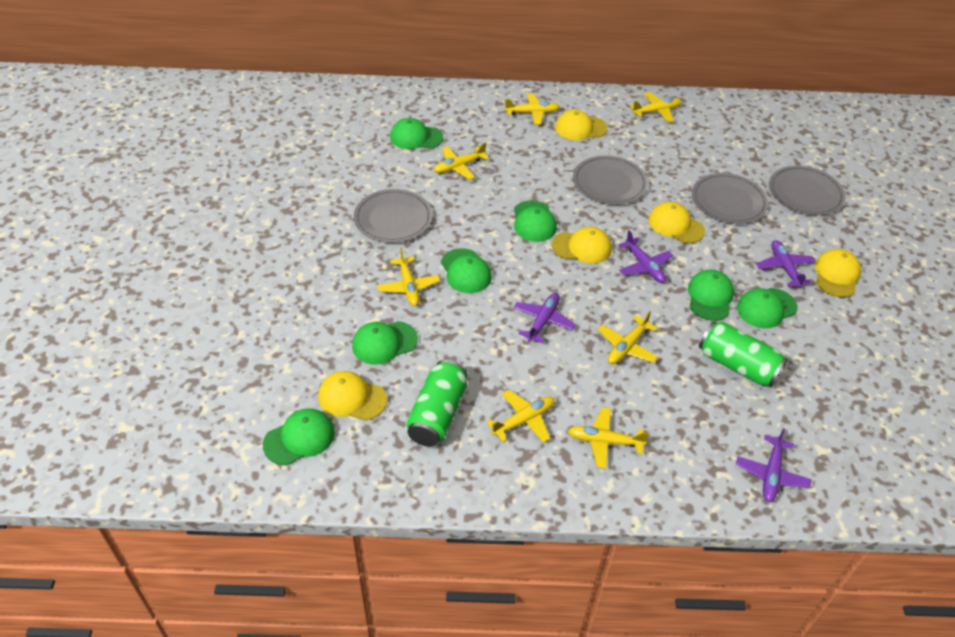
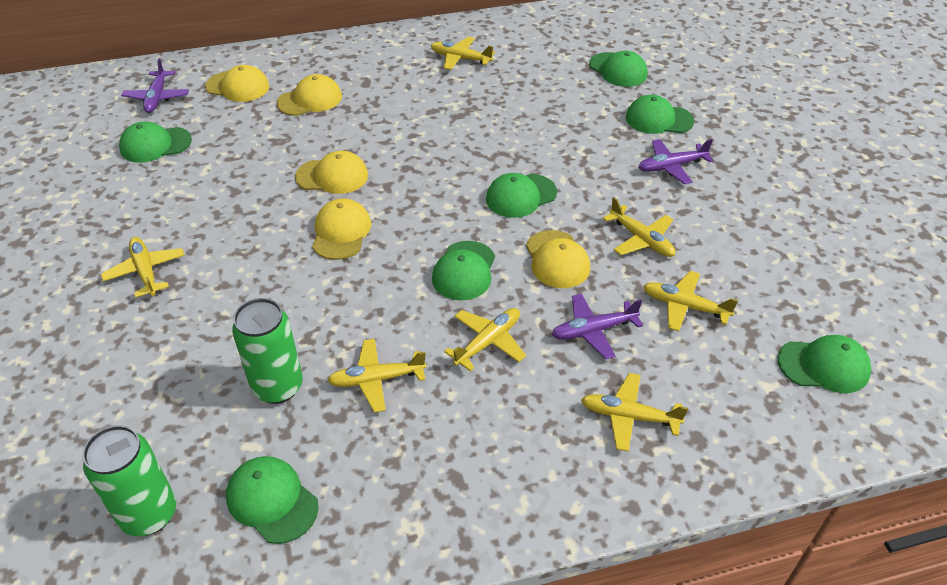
grey plate: [354,189,432,243] [573,155,648,205] [692,173,768,224] [769,166,845,215] = 4 -> none = 0
purple plane: [514,293,576,343] [618,230,673,283] [736,428,811,502] [756,240,816,288] = 4 -> [121,58,189,113] [552,293,643,359] [639,139,714,184] = 3

